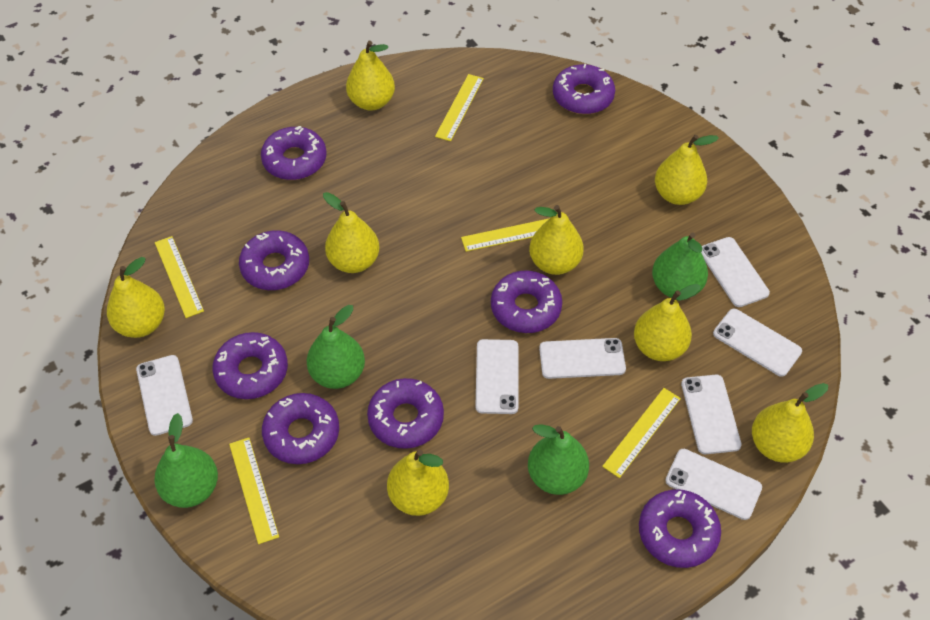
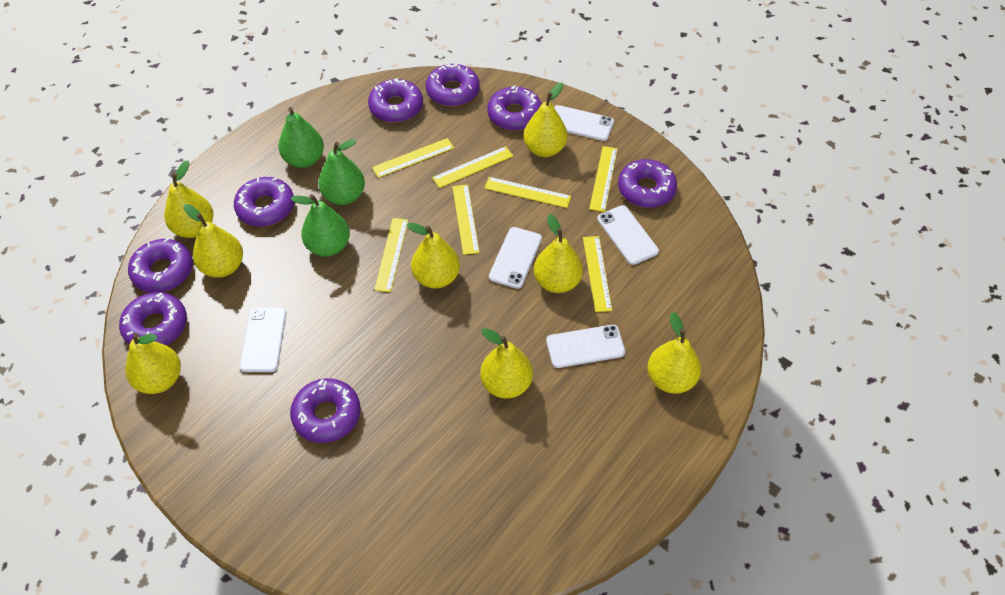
green pear: [154,413,218,508] [307,305,365,389] [528,424,589,495] [652,232,708,298] = 4 -> [278,107,324,168] [291,194,350,256] [318,139,365,205] = 3
white phone: [136,355,193,436] [475,339,518,414] [539,338,626,379] [665,449,762,520] [681,375,742,454] [701,237,770,307] [713,309,802,377] = 7 -> [239,307,287,372] [489,227,542,289] [546,325,625,368] [554,105,614,141] [597,205,659,265] = 5
yellow ruler: [155,236,204,318] [229,438,279,544] [435,74,484,141] [461,218,550,252] [602,388,681,478] = 5 -> [372,138,454,178] [374,218,408,292] [432,146,513,188] [452,185,480,255] [485,177,571,208] [583,236,612,312] [589,146,618,212] = 7

